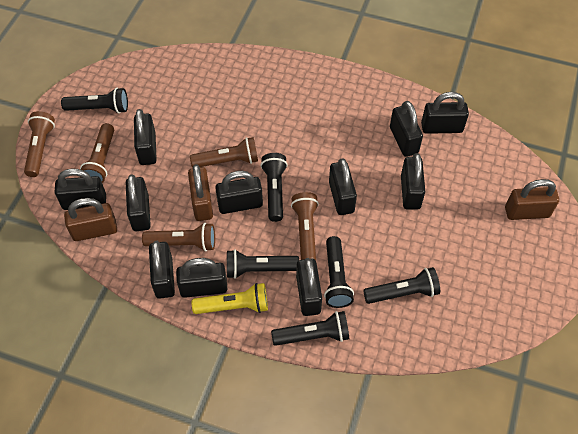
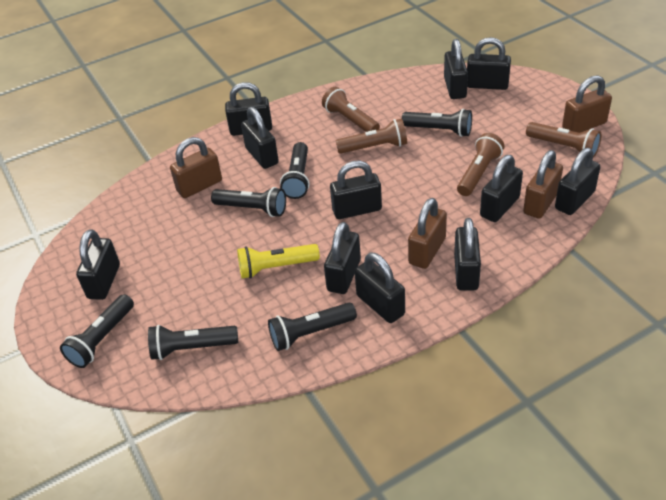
brown flashlight: [24,111,55,177] [80,123,114,183] [142,223,215,251] [190,137,258,168] [291,192,319,260] = 5 -> [322,87,380,132] [336,118,407,154] [457,133,505,196] [526,122,601,158] = 4
brown padlock: [64,198,117,241] [188,164,213,221] [505,179,559,220] = 3 -> [170,137,222,198] [408,198,447,269] [523,150,563,219] [562,75,612,133] = 4

